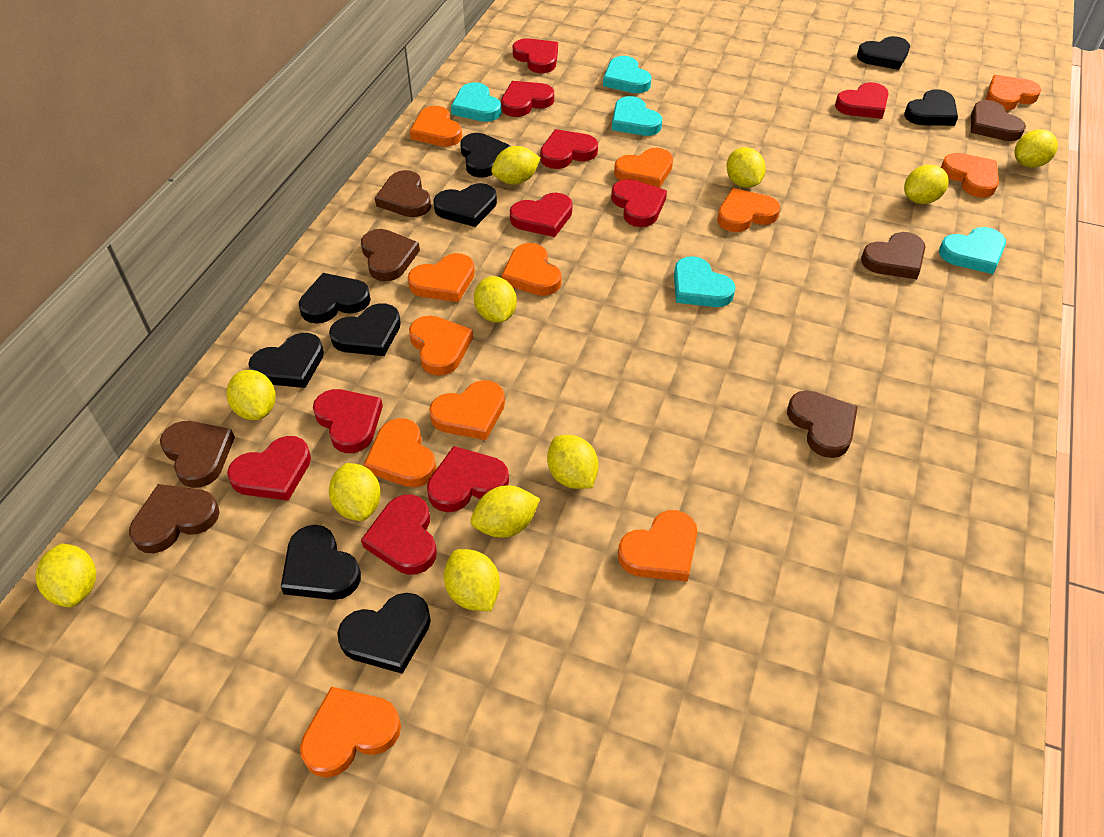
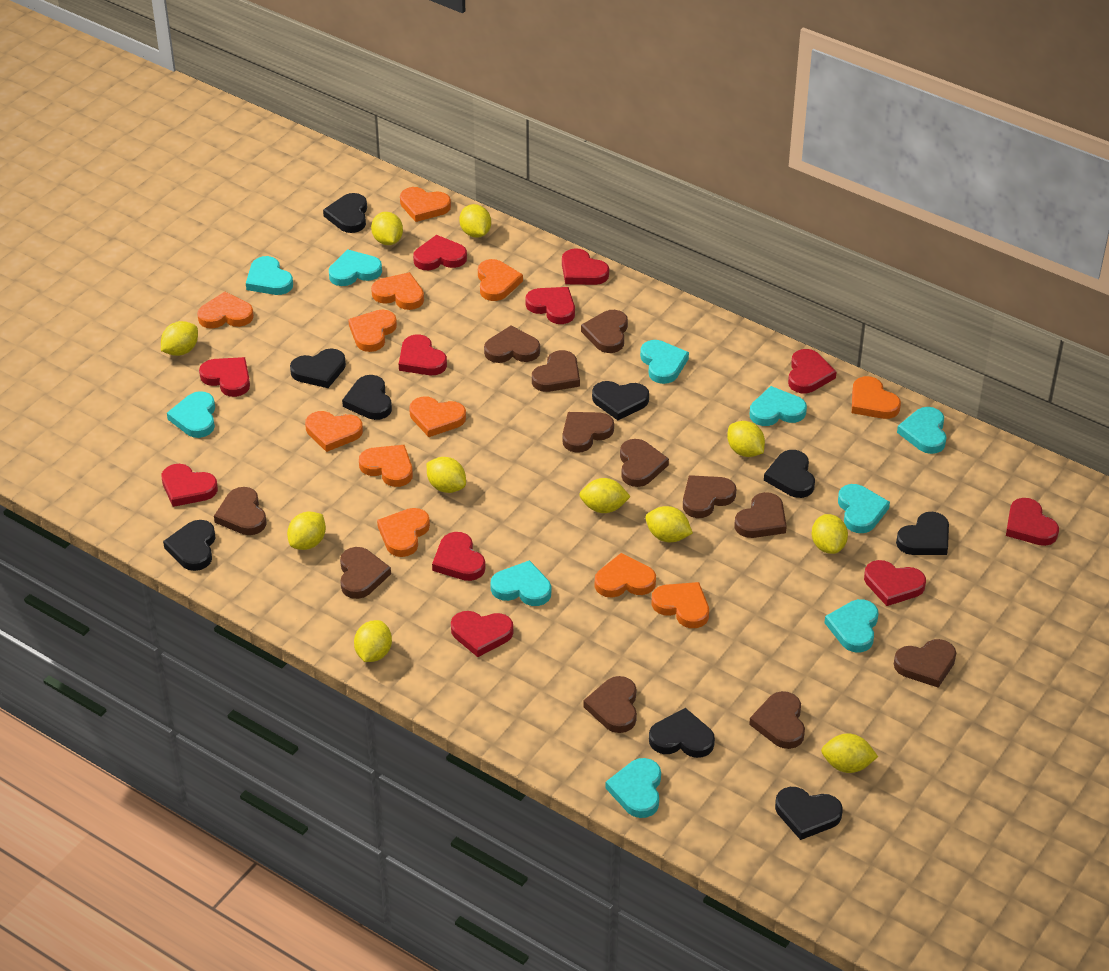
brown heart: [129,484,220,553] [160,421,235,488] [361,229,420,281] [375,170,431,217] [787,390,858,458] [861,232,925,279] [971,100,1026,141] = 7 -> [214,487,267,535] [340,547,391,599] [484,326,540,363] [532,350,580,392] [562,412,614,453] [581,310,628,353] [583,676,637,733] [620,439,669,487] [683,475,736,518] [735,492,787,538] [749,691,805,749] [894,639,956,688] = 12
red heart: [227,436,311,501] [313,389,383,453] [361,494,437,575] [427,446,509,512] [501,81,554,117] [510,193,572,237] [513,38,558,73] [540,129,598,169] [611,179,667,227] [835,82,889,119] = 10 -> [162,464,218,507] [199,357,250,397] [399,334,447,375] [413,235,467,270] [432,532,485,581] [451,611,513,657] [525,287,575,324] [562,248,609,285] [788,349,837,393] [864,560,926,606] [1006,498,1059,546] = 11
turquoise heart: [451,82,501,122] [603,56,652,93] [612,96,662,136] [674,256,736,307] [939,227,1006,274] = 5 -> [167,391,215,438] [246,256,293,295] [329,249,382,286] [490,560,551,606] [606,758,661,818] [640,340,689,384] [750,386,807,426] [824,599,878,653] [838,484,890,533] [897,407,947,454] = 10

